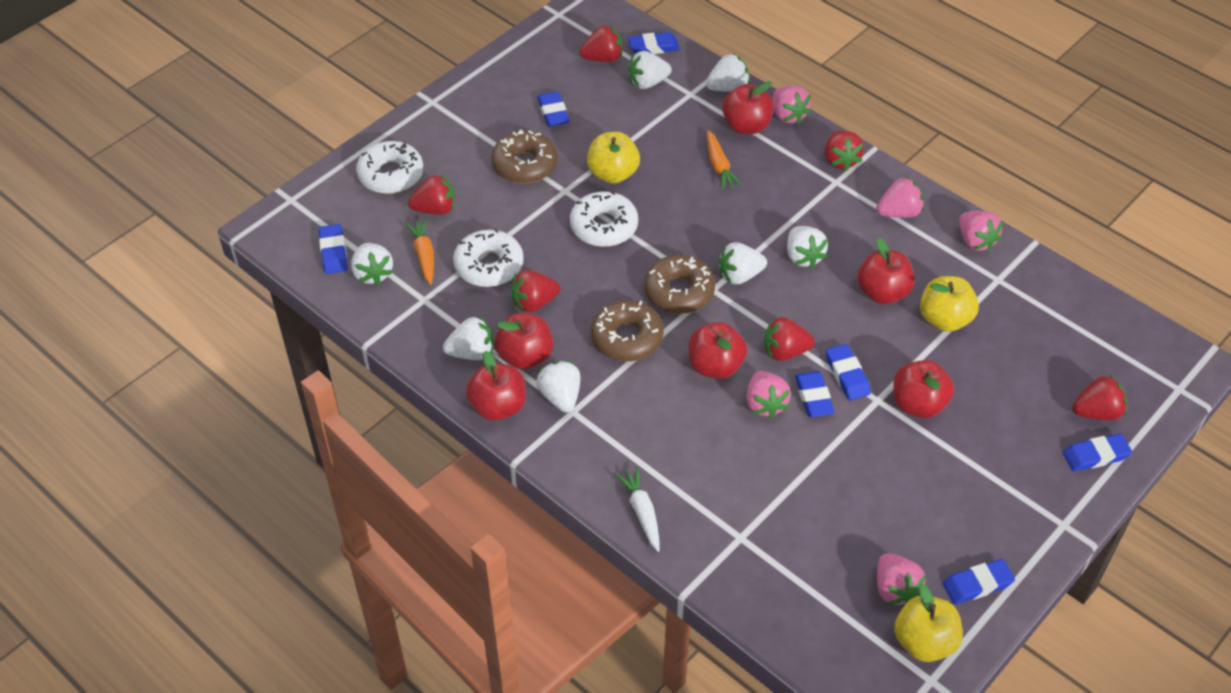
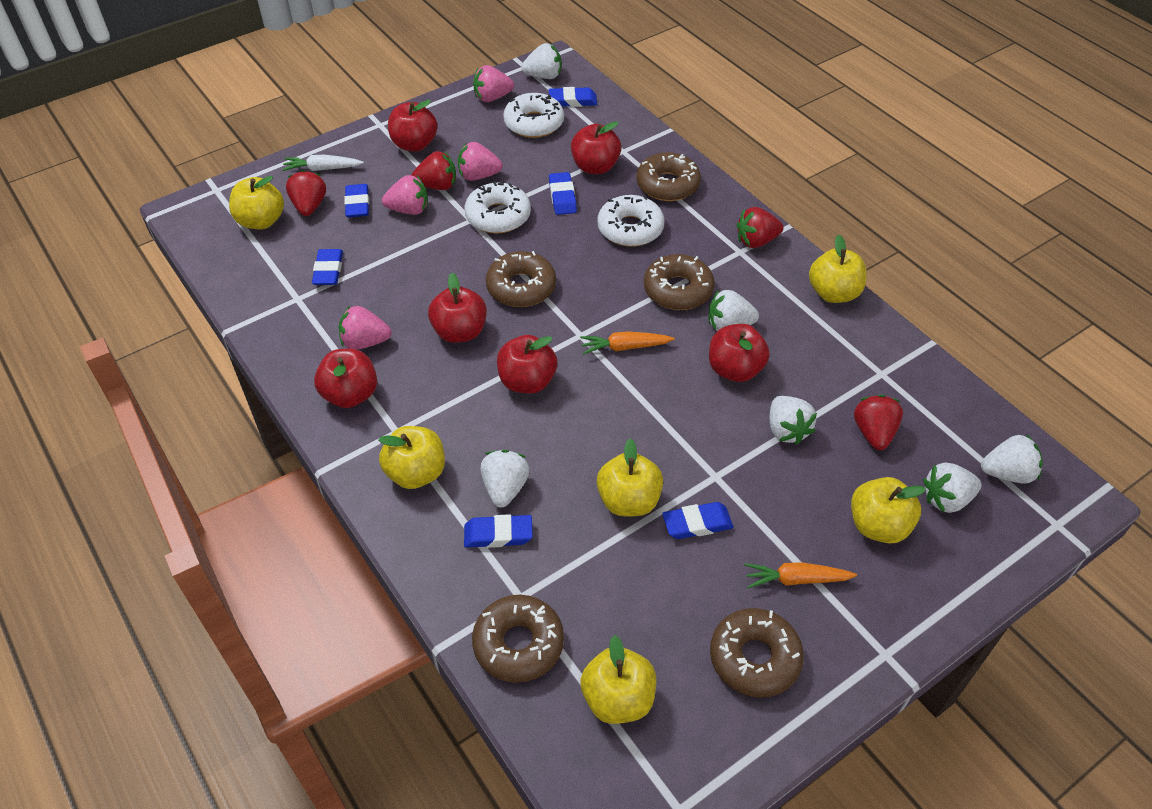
blue eraser: [319,224,348,274] [537,91,570,126] [628,32,680,54] [795,371,835,417] [826,344,871,400] [943,559,1015,604] [1063,434,1132,471] = 7 -> [312,249,343,285] [344,184,369,218] [464,514,533,548] [549,87,597,107] [549,172,577,215] [662,502,733,539] = 6
brown donut: [491,130,558,183] [591,300,664,361] [644,255,715,314] = 3 -> [472,595,564,683] [486,251,556,307] [636,152,701,201] [644,254,715,310] [710,608,804,698] = 5
pink strawberry: [746,371,791,419] [773,86,811,124] [876,177,924,218] [877,553,926,606] [959,211,1003,252] = 5 -> [338,306,392,350] [382,175,428,215] [458,142,503,181] [473,65,514,102] = 4
red strawberry: [408,174,455,215] [511,270,560,313] [579,25,622,62] [764,317,815,361] [825,130,864,171] [1072,375,1127,421] = 6 -> [286,170,326,216] [412,151,456,190] [736,207,783,248] [854,395,903,450] = 4
white strawberry: [351,243,393,285] [443,316,493,360] [536,361,581,413] [628,51,672,89] [706,53,750,91] [719,242,767,284] [787,226,828,268] = 7 -> [480,450,530,508] [521,43,561,79] [709,290,759,331] [770,396,817,445] [923,463,982,513] [981,434,1043,484] = 6
yellow apple: [587,132,640,183] [894,584,963,662] [920,276,979,332] = 3 -> [229,176,284,230] [378,426,445,489] [580,635,656,724] [597,439,663,516] [809,235,867,303] [851,477,926,543] = 6

